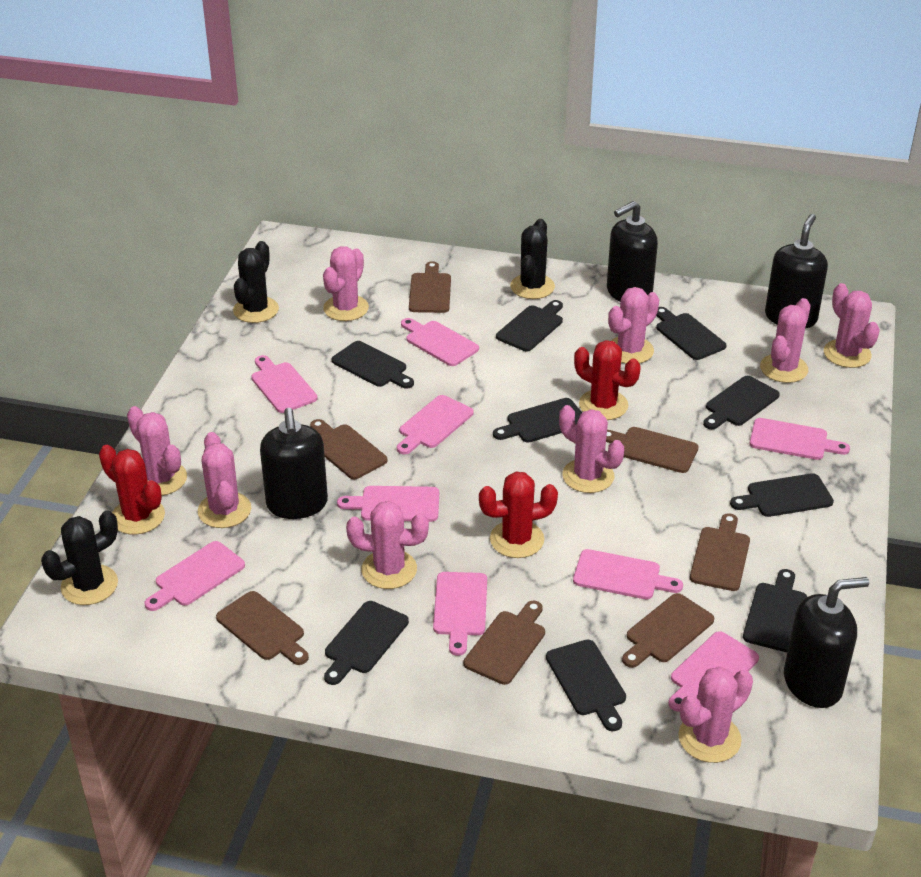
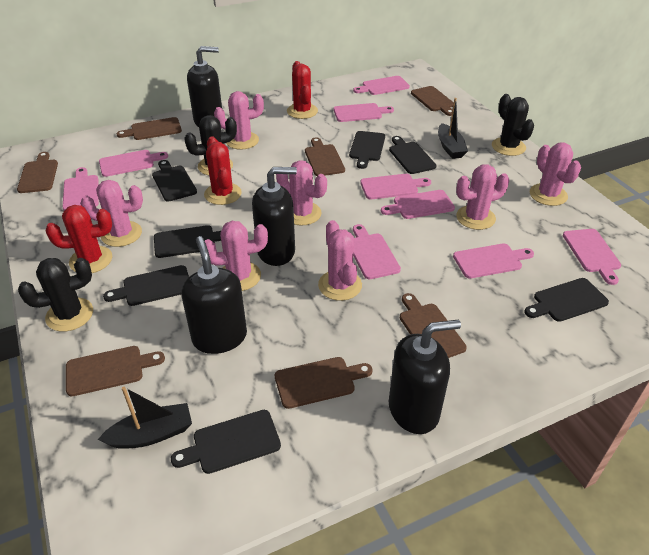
black boat: none = 0 -> [98,387,192,449] [438,98,468,159] = 2
black cutting board: [324,601,409,685] [332,341,414,389] [493,398,582,443] [496,300,563,351] [546,639,626,731] [656,307,726,360] [703,376,780,429] [730,473,834,517] [743,569,807,652] = 9 -> [103,265,189,306] [152,160,197,202] [154,225,221,258] [171,410,281,474] [349,131,385,169] [389,136,437,174] [525,278,609,322] = 7
pink cactus: [127,406,187,496] [198,432,251,528] [323,246,369,321] [346,501,429,589] [559,405,624,493] [608,287,659,364] [678,667,753,763] [760,298,811,383] [824,283,880,368] = 9 -> [80,180,143,247] [205,221,268,291] [214,91,264,150] [276,160,327,225] [318,220,362,301] [456,164,509,230] [530,143,581,206] = 7

